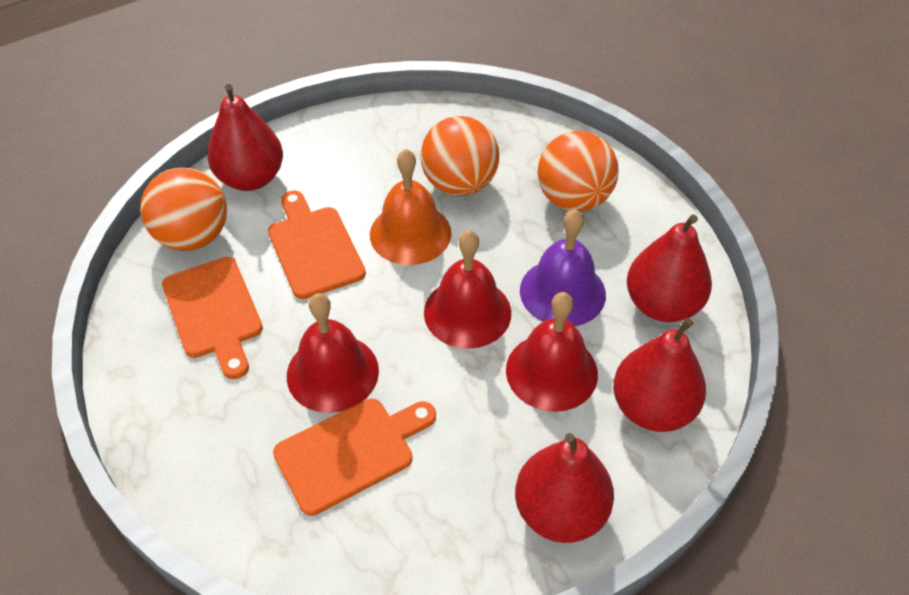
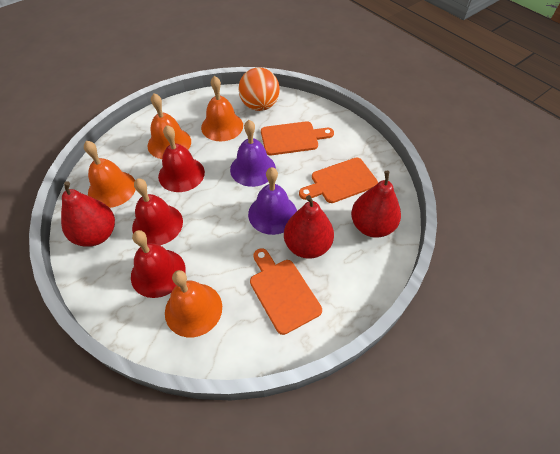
orange ball: [140,168,227,251] [420,116,499,196] [538,131,619,211] = 3 -> [238,68,280,111] = 1
orange bell: [370,149,452,265] = 1 -> [84,141,136,208] [148,93,191,159] [165,270,222,337] [201,76,243,141] = 4
purple bell: [520,209,606,326] = 1 -> [230,120,276,187] [248,167,297,235] = 2
red pear: [207,84,283,191] [515,433,614,543] [613,318,706,432] [627,215,712,322] = 4 -> [61,181,115,247] [284,195,334,259] [351,171,401,238] = 3

